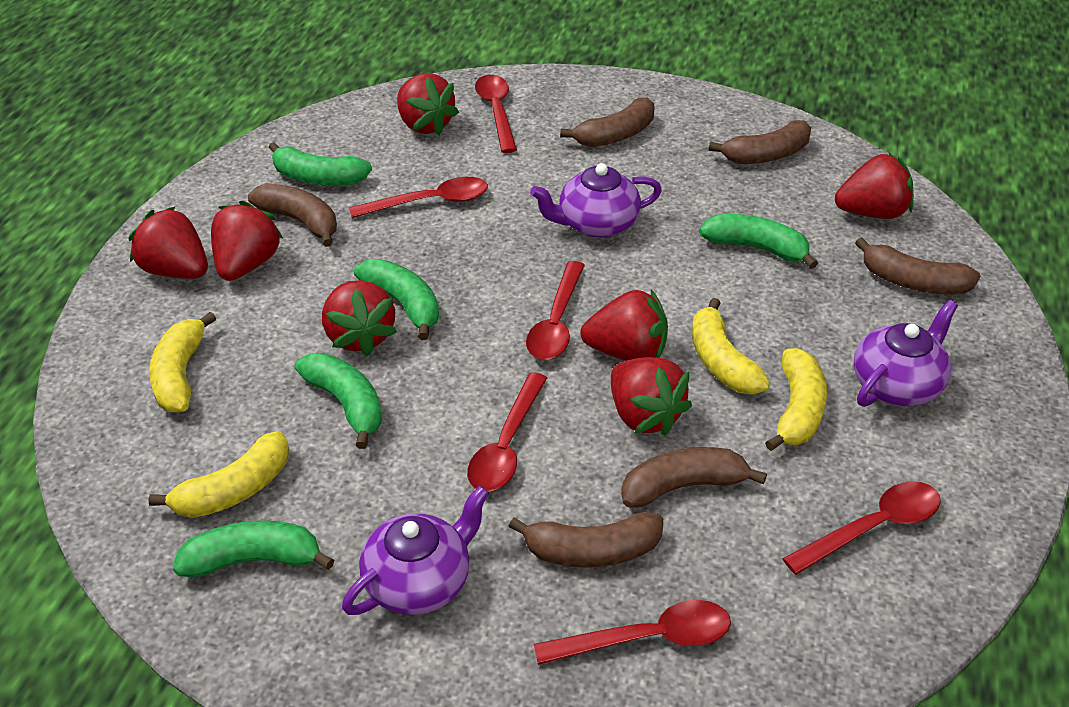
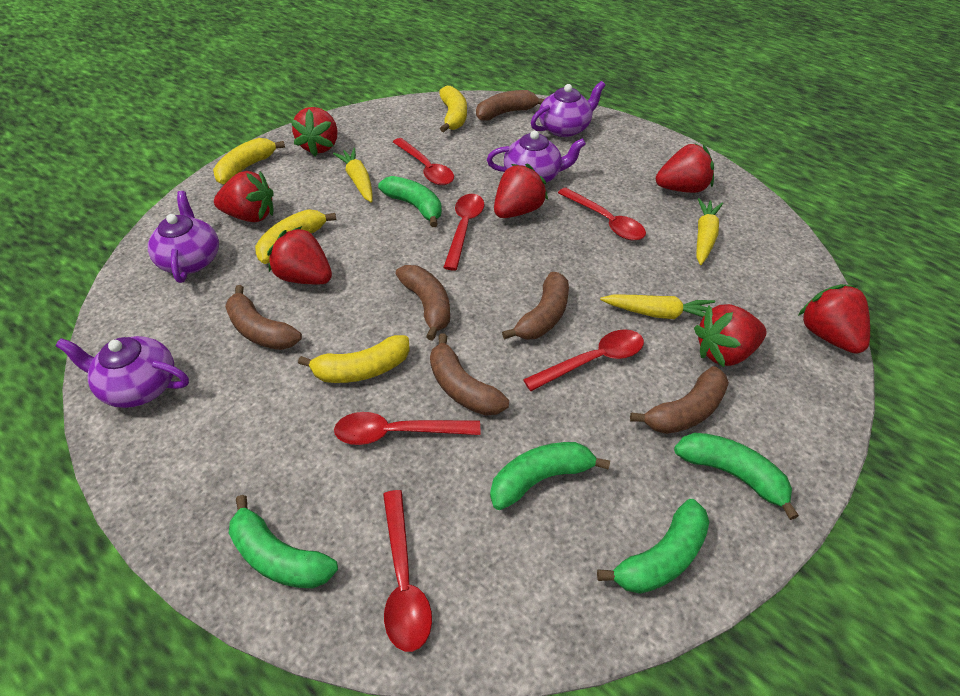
purple teapot: [342,486,489,615] [530,163,662,238] [854,300,958,407] = 3 -> [55,336,189,408] [148,191,219,283] [487,130,586,183] [531,81,606,137] = 4
yellow carrot: none = 0 -> [333,148,373,203] [600,294,715,319] [696,198,723,265] = 3

